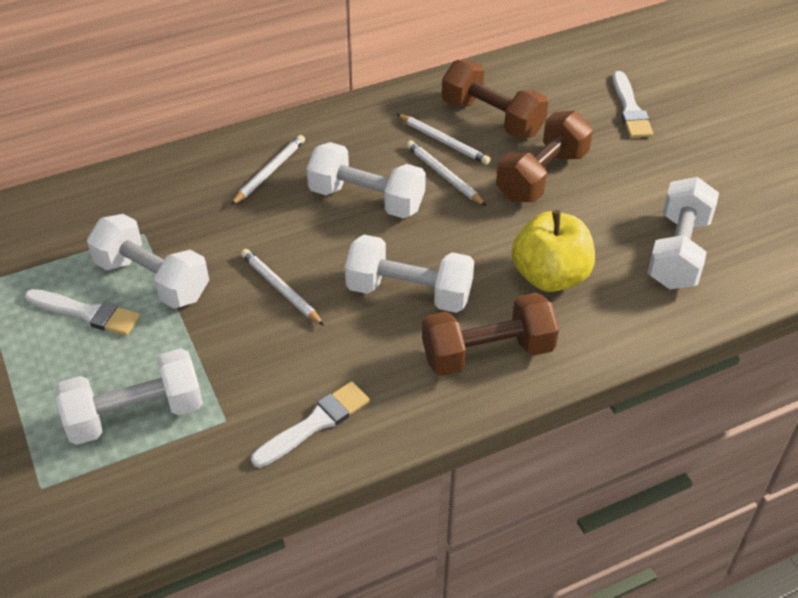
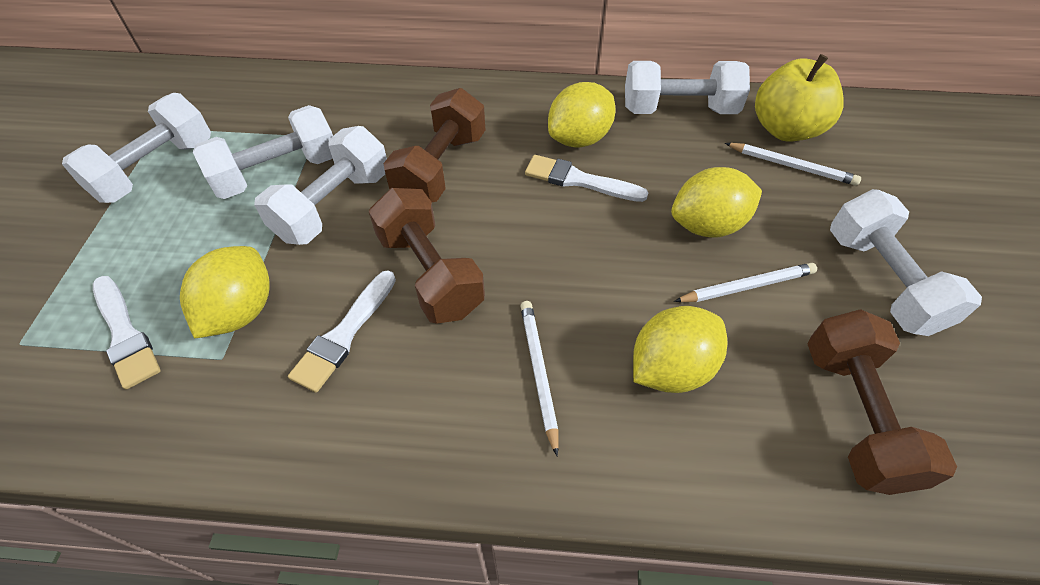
white pencil: [231,135,305,205] [241,249,324,326] [397,114,490,165] [407,140,486,206] = 4 -> [521,301,559,456] [674,263,817,302] [725,143,861,186] = 3
yellow lemon: none = 0 -> [180,246,270,339] [548,82,616,148] [633,306,728,393] [671,167,762,238] = 4

